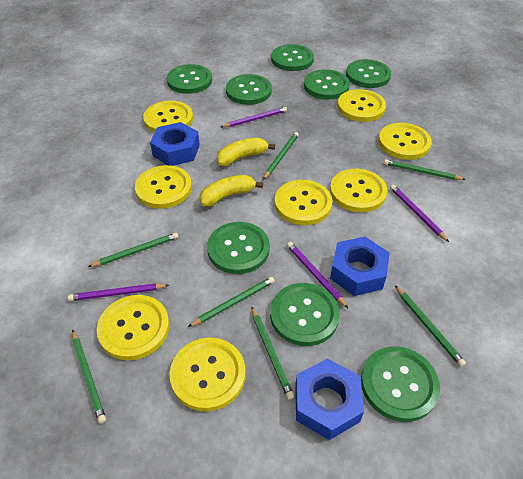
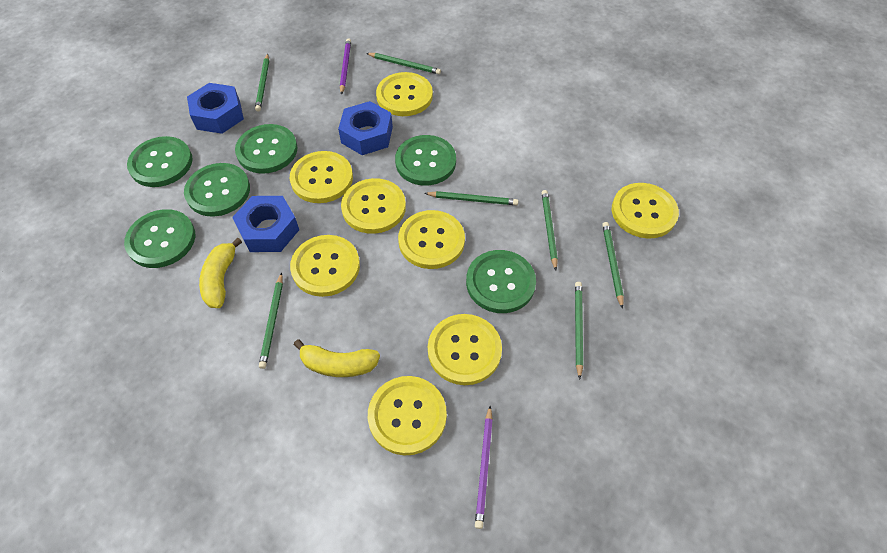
green button: [167,64,212,94] [207,222,270,274] [226,74,272,105] [270,283,340,346] [271,44,314,71] [304,69,350,99] [346,59,391,88] [361,346,440,422] = 8 -> [124,209,195,268] [127,136,193,187] [184,163,250,217] [235,124,297,174] [395,135,456,186] [466,250,536,313] = 6
purple pencil: [68,283,169,301] [221,107,287,127] [287,242,348,308] [390,185,449,242] = 4 -> [340,38,351,95] [475,406,493,529] = 2

